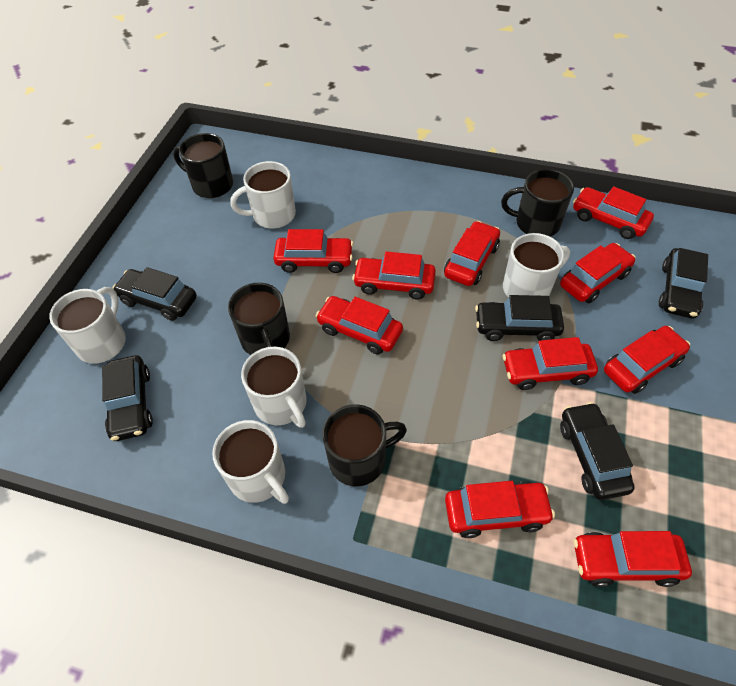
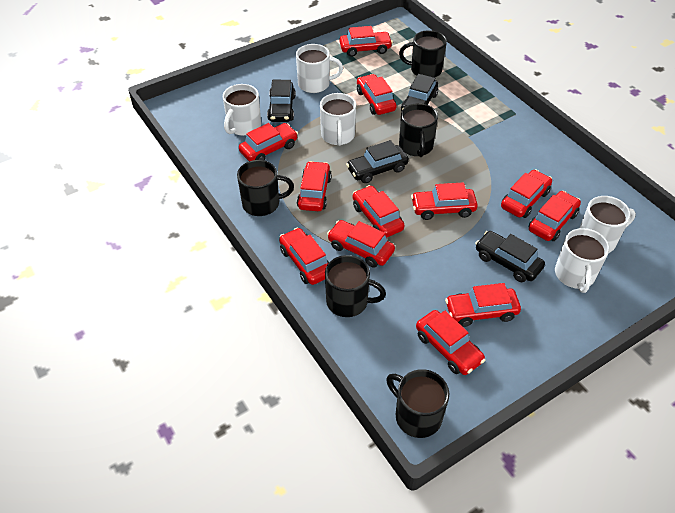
black car: [102,355,153,441] [113,267,197,321] [475,295,564,341] [560,402,635,500] [659,248,708,319] = 5 -> [267,80,296,122] [346,140,409,183] [401,74,438,111] [475,231,545,282] = 4
black mug: [173,133,233,198] [228,283,290,355] [322,404,407,486] [501,169,574,236] = 4 -> [237,160,294,216] [325,255,386,317] [386,369,449,438] [399,30,447,78] [399,103,438,157] = 5
red car: [273,229,353,273] [316,296,403,354] [352,251,436,299] [444,221,500,286] [445,481,555,538] [503,337,598,390] [560,243,636,303] [573,186,654,239] [574,531,692,587] [604,326,690,394] = 10 -> [239,123,298,161] [279,228,329,285] [297,161,332,211] [327,220,395,268] [339,26,393,57] [353,185,405,238] [357,74,396,115] [411,182,478,220] [416,310,486,375] [445,283,521,327] [501,170,552,218] [529,191,581,241] = 12

